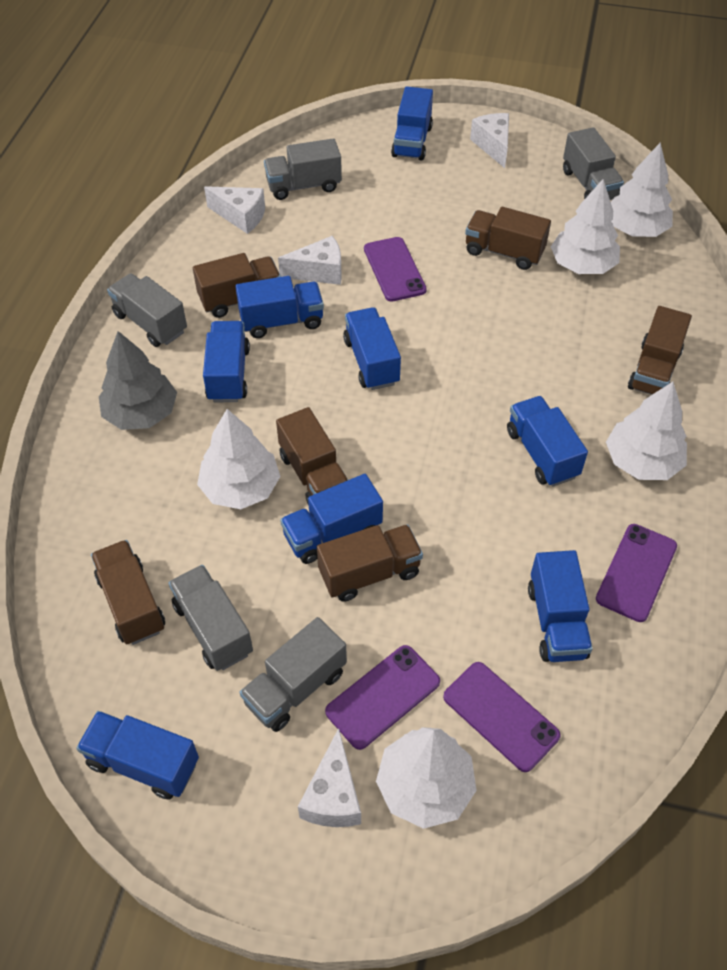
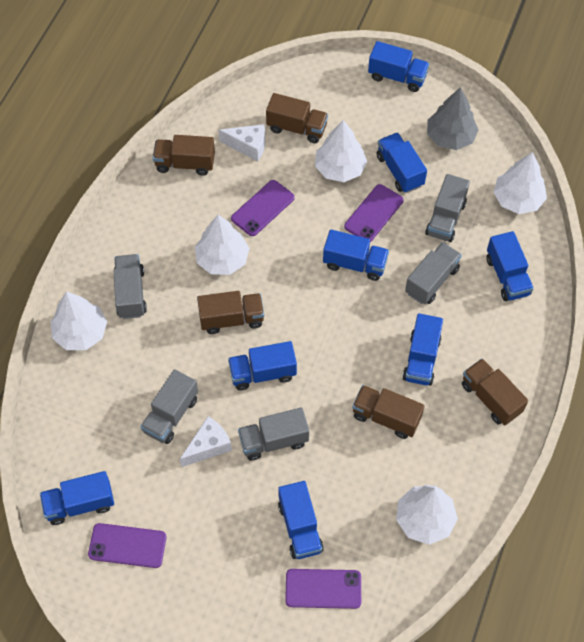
brown truck: [91,540,165,645] [193,253,281,318] [276,407,348,505] [317,525,423,602] [465,207,551,270] [628,306,692,395] = 6 -> [153,135,215,176] [197,291,264,334] [266,93,328,143] [352,385,424,439] [462,358,528,425] = 5
white cheese: [204,186,265,234] [278,236,342,285] [298,728,361,827] [470,113,509,168] = 4 -> [180,416,232,467] [218,124,265,161] = 2

